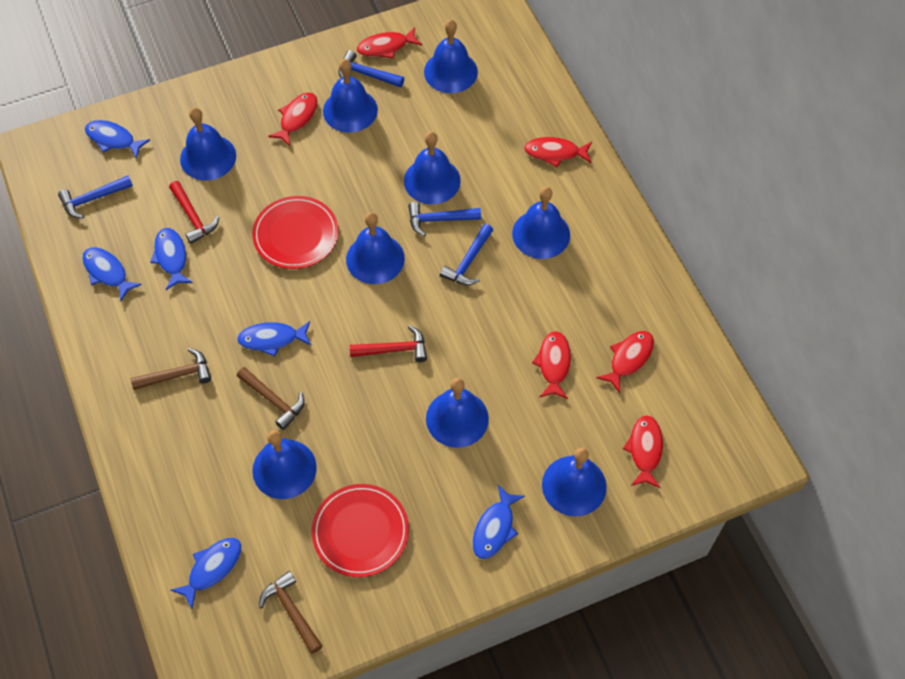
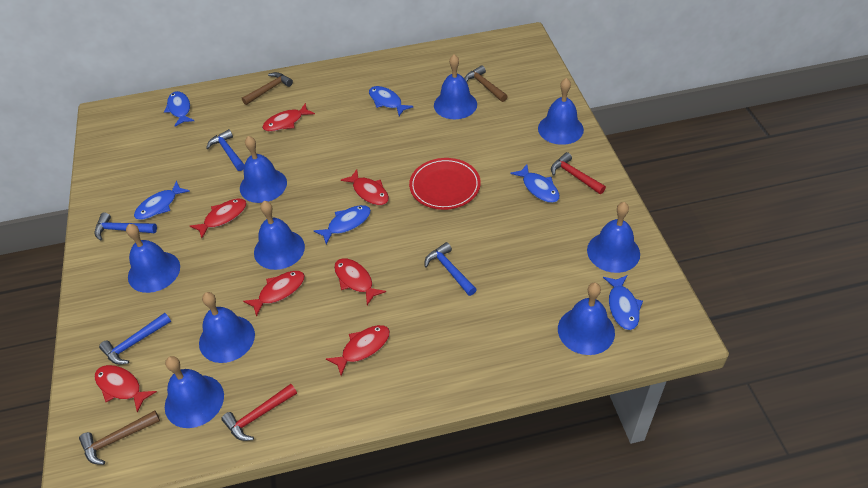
red fish: [268,93,318,146] [357,27,422,59] [524,137,592,167] [532,331,571,399] [597,331,654,393] [623,415,663,488] = 6 -> [95,365,157,413] [190,199,247,238] [243,271,305,317] [262,103,315,132] [326,325,390,376] [334,258,386,305] [341,169,389,205] = 7
red plate: [252,196,339,269] [311,484,409,577] = 2 -> [409,158,481,210] = 1

